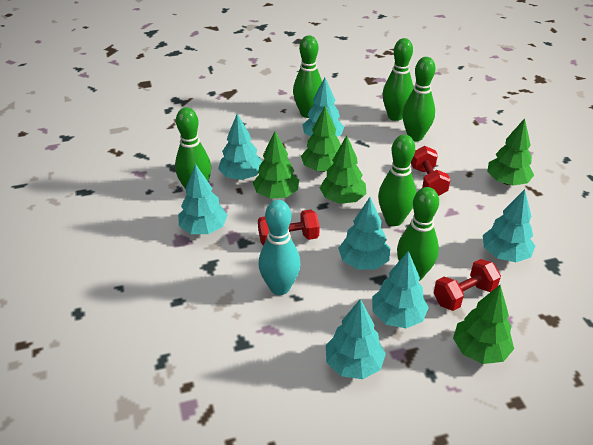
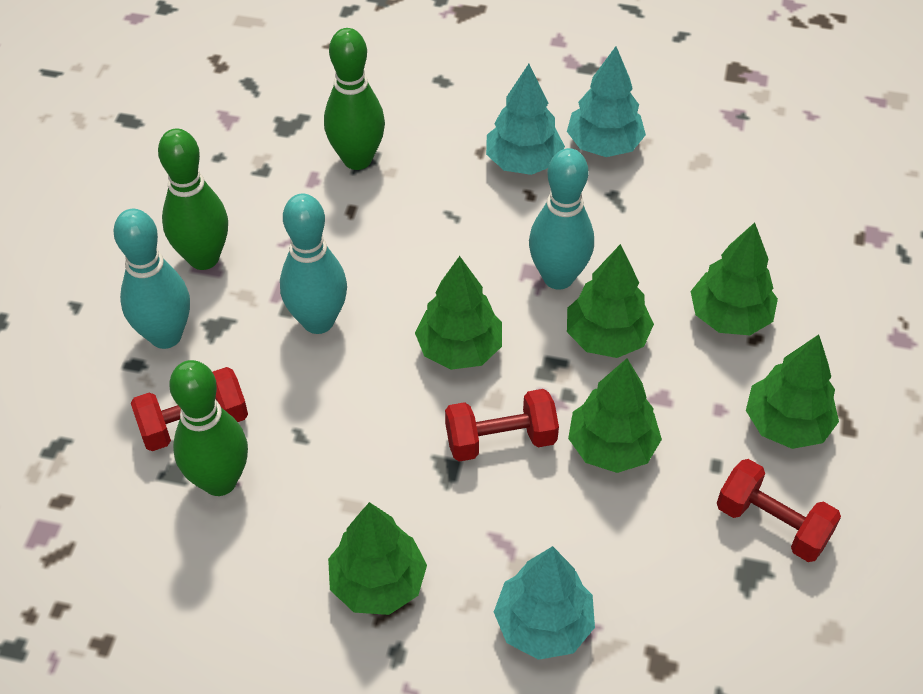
green bowling pin: [175,107,211,189] [293,36,322,118] [378,135,416,226] [383,38,413,121] [397,187,439,281] [402,57,435,141] = 6 -> [158,129,228,270] [169,360,248,496] [324,28,385,170] = 3
green tree: [253,131,299,199] [301,106,341,172] [320,135,366,204] [453,285,514,364] [487,118,534,186] = 5 -> [328,502,427,615] [415,256,502,370] [567,244,654,358] [568,358,662,473] [691,222,778,335] [746,335,839,449] = 6
turquoise bowling pin: [259,200,301,295] = 1 -> [114,209,190,349] [280,193,347,334] [529,148,594,290] = 3
turquoise tree: [178,164,228,234] [218,113,262,180] [303,77,345,137] [326,299,386,379] [338,197,390,270] [372,251,429,328] [483,189,535,262] = 7 -> [486,64,565,175] [494,546,595,660] [567,46,646,157] = 3

